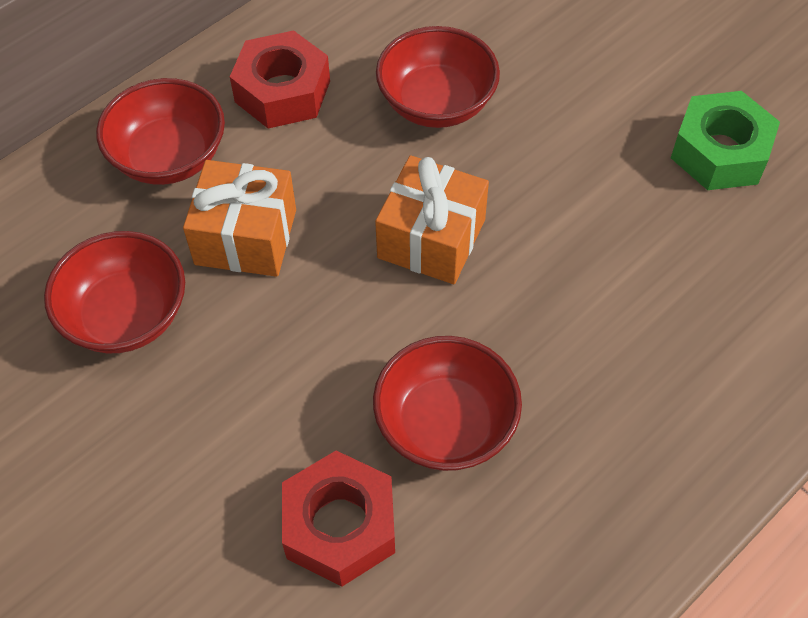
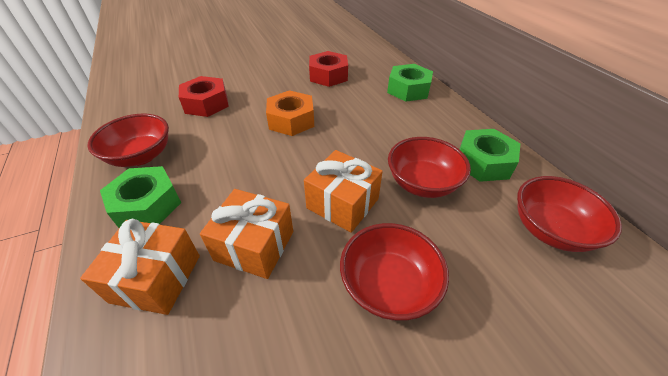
green nut: [671,91,780,190] = 1 -> [100,166,181,228] [387,64,433,102] [460,129,520,182] = 3
orange gift: [183,160,296,277] [375,155,489,284] = 2 -> [80,219,200,315] [200,189,293,279] [304,150,383,233] = 3
orange nut: none = 0 -> [266,90,314,136] = 1

